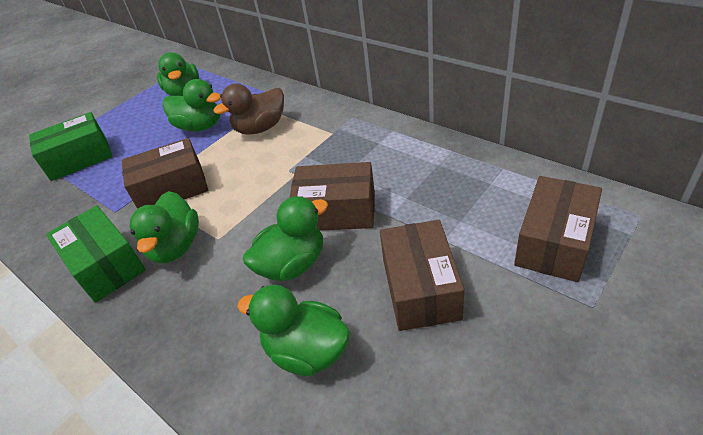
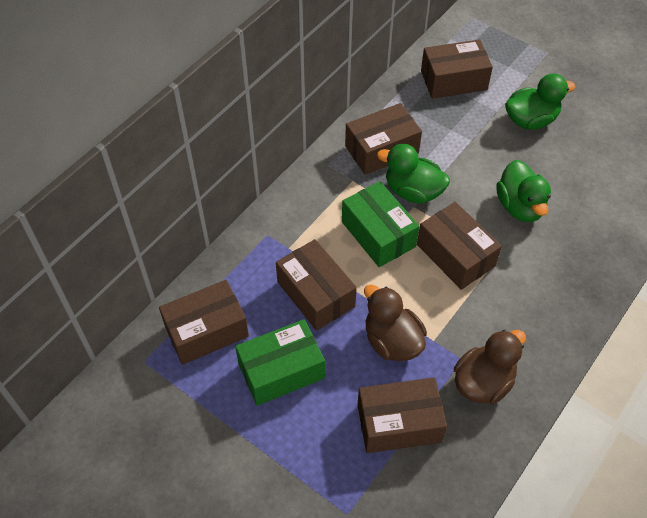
brown box: [122,138,208,209] [289,162,375,230] [380,220,464,331] [514,176,602,282] = 4 -> [159,280,249,365] [276,239,357,331] [345,103,422,175] [357,377,447,453] [417,202,502,290] [421,39,493,99] = 6
brown duck: [214,84,284,135] = 1 -> [364,285,427,361] [454,330,526,404] = 2
green duck: [130,191,199,263] [157,52,199,96] [163,79,221,131] [237,285,350,376] [243,196,328,281] = 5 -> [377,144,450,203] [496,160,551,222] [505,74,575,130] = 3

